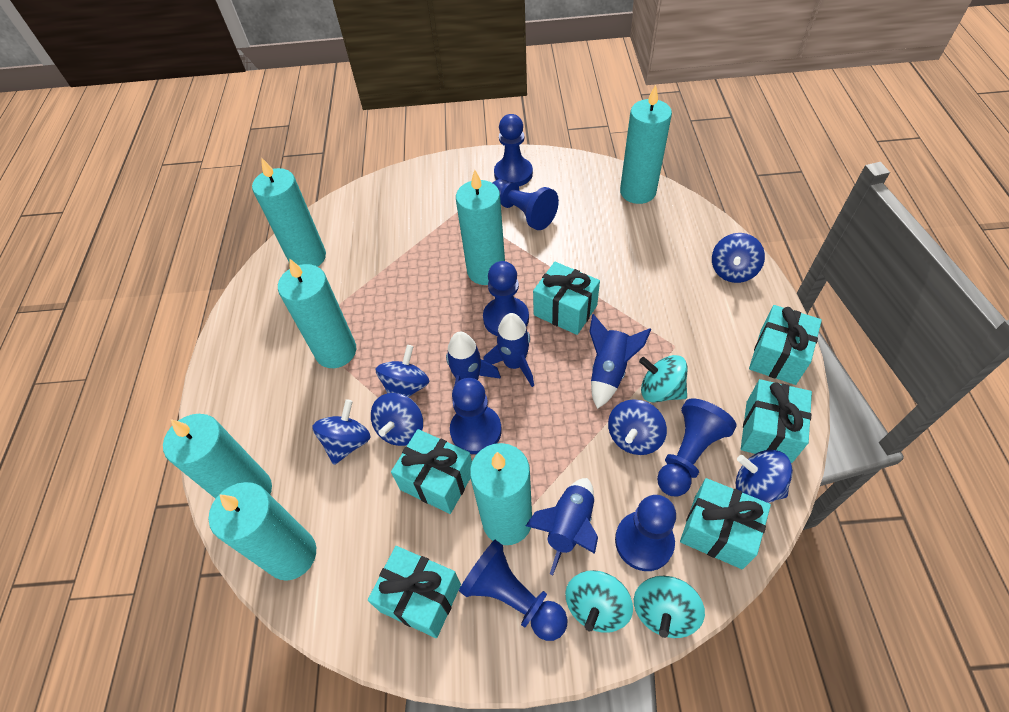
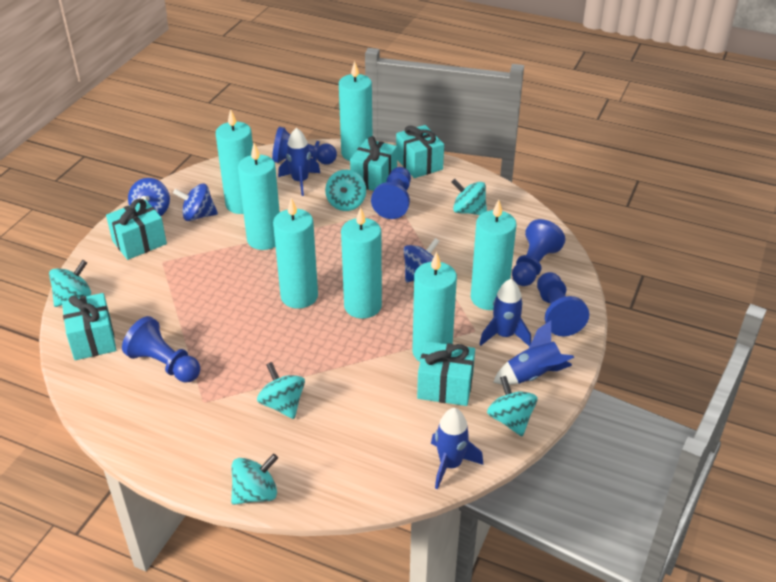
blue pawn: [450,378,502,454] [459,540,567,641] [483,261,529,336] [493,179,559,230] [494,114,533,186] [615,495,676,571] [657,398,737,496] = 7 -> [122,316,201,383] [272,127,337,165] [371,167,411,219] [512,219,565,286] [537,272,589,336] = 5
blue spinning top: [312,399,370,465] [371,393,423,446] [376,345,429,397] [608,399,667,455] [712,233,765,283] [736,450,793,503] = 6 -> [128,178,170,216] [173,183,218,221] [403,238,440,283] = 3
turquoise gift: [368,546,461,638] [391,429,472,514] [533,262,600,335] [680,478,771,569] [741,379,812,463] [749,305,822,385] = 6 -> [62,293,116,360] [106,199,167,260] [350,136,397,191] [396,125,444,178] [417,341,475,406] = 5
turquoise spinning top: [565,570,633,633] [634,576,705,638] [639,355,687,403] = 3 -> [49,260,91,307] [231,453,278,505] [257,362,305,419] [325,170,366,211] [452,179,487,215] [487,376,538,436] = 6

